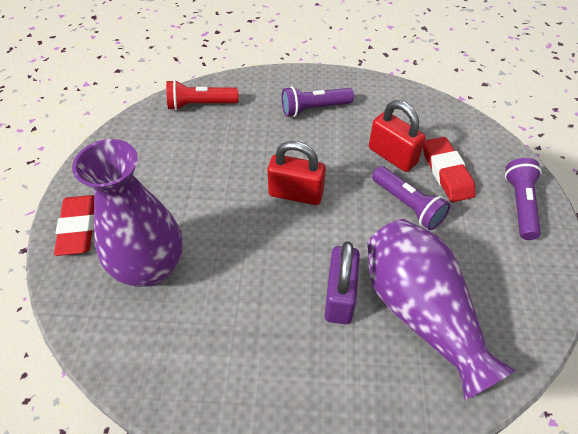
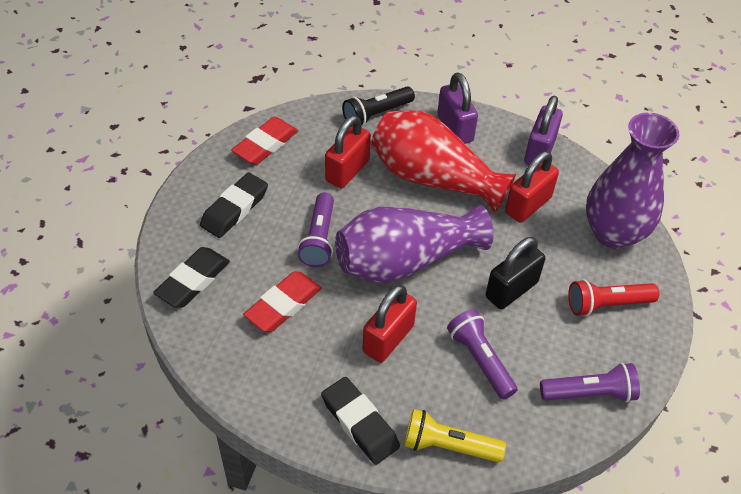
black eraser: none = 0 -> [153,247,230,308] [200,173,268,238] [321,377,400,465] = 3
black flashlight: none = 0 -> [342,86,415,127] = 1
black padlock: none = 0 -> [486,237,545,309] = 1
purple padlock: [324,241,360,324] = 1 -> [437,72,478,144] [524,96,563,165] = 2
red padlock: [267,141,326,205] [369,100,426,172] = 2 -> [325,115,371,188] [363,284,417,363] [505,151,559,223] = 3
red vase: none = 0 -> [371,110,516,213] = 1
yellow flashlight: none = 0 -> [404,409,506,462] = 1

